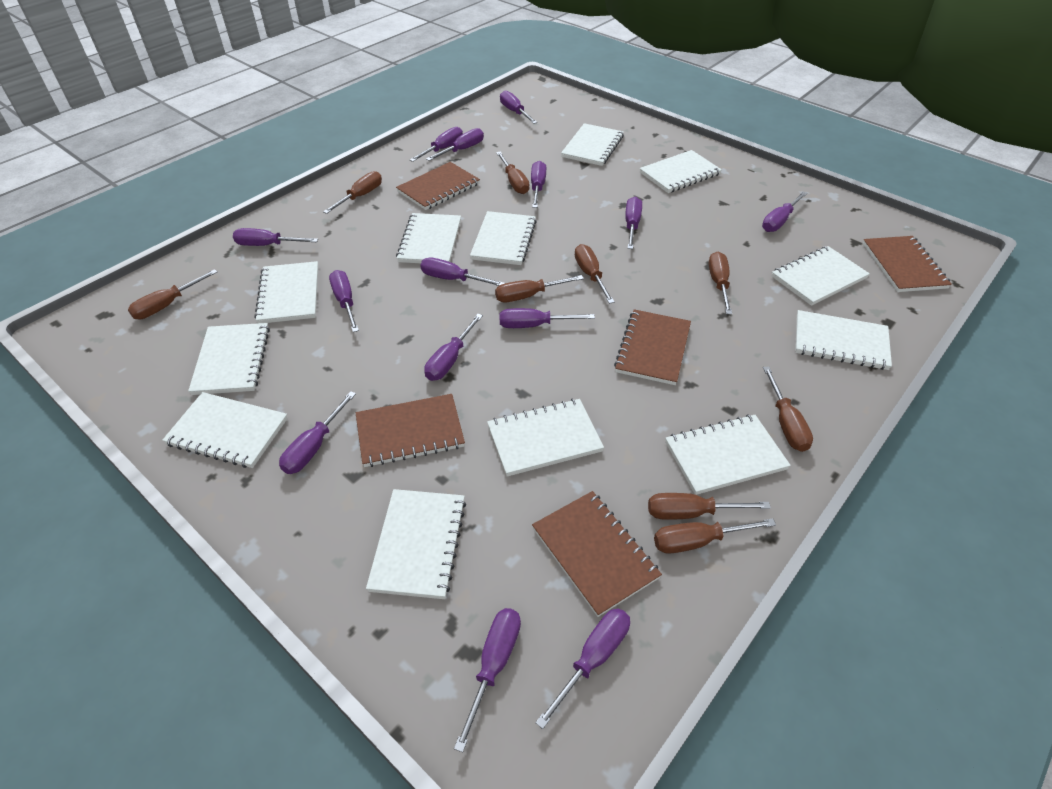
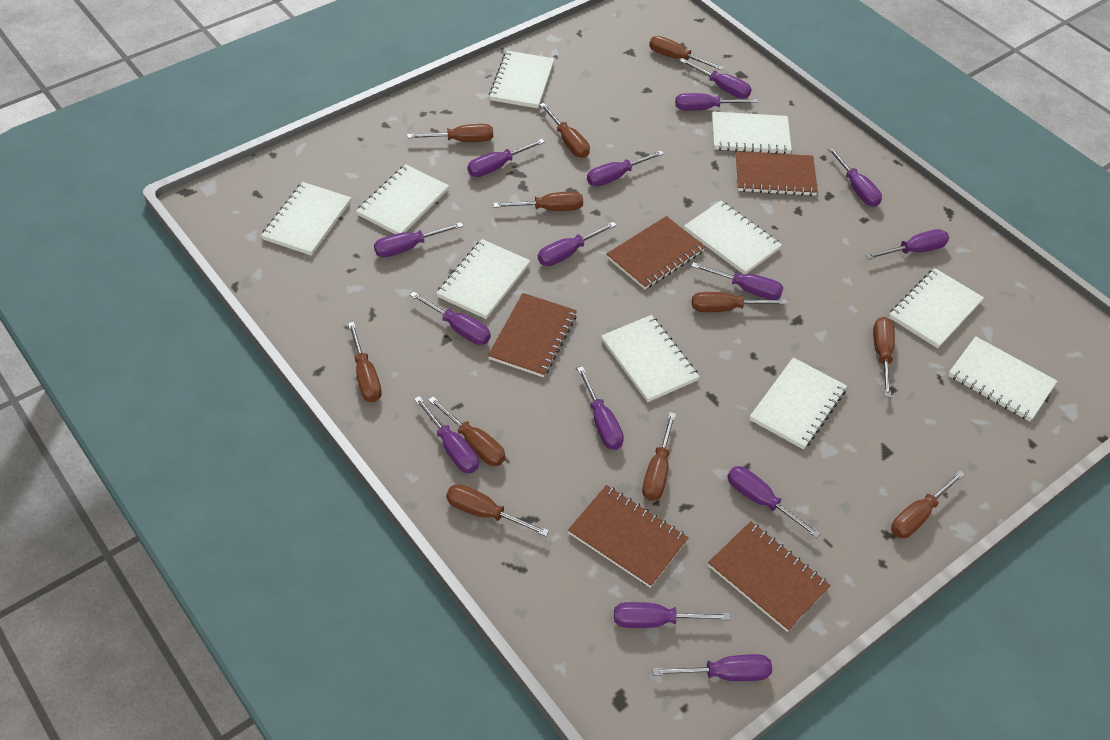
brown screwdriver: [128,269,217,319] [323,171,382,214] [495,275,584,302] [496,152,529,194] [575,244,615,304] [648,493,771,520] [654,518,776,554] [709,251,732,314] [763,366,813,452] = 9 -> [348,322,382,402] [407,124,493,142] [428,397,505,466] [446,484,549,536] [493,191,583,211] [539,103,590,158] [642,412,676,501] [649,36,724,70] [692,292,787,312] [873,317,895,398] [891,470,965,538] = 11
purple screwdriver: [233,228,318,246] [279,391,356,474] [329,270,359,332] [410,127,463,162] [420,258,505,286] [424,314,483,381] [426,128,484,161] [454,608,521,753] [499,308,595,328] [500,91,537,124] [531,161,546,208] [535,608,630,729] [625,197,642,249] [762,191,808,232] = 14 -> [374,222,463,257] [410,291,491,345] [414,396,479,473] [467,139,545,177] [538,222,617,266] [577,366,624,450] [587,151,664,186] [614,602,730,628] [652,654,772,681] [675,93,758,111] [680,59,752,99] [691,262,784,300] [727,466,821,538] [827,146,882,207] [866,229,949,259] = 15
white notebook: [162,392,288,468] [188,323,270,395] [254,261,318,323] [366,489,466,599] [396,213,461,263] [470,211,537,265] [487,399,604,476] [561,123,624,166] [640,150,722,193] [665,414,791,495] [772,246,870,306] [795,310,892,370] = 12 -> [261,182,351,256] [356,164,449,234] [436,239,530,319] [489,51,554,108] [601,315,700,402] [684,200,782,274] [712,112,792,154] [750,357,847,450] [889,268,984,348] [948,336,1057,422] = 10

